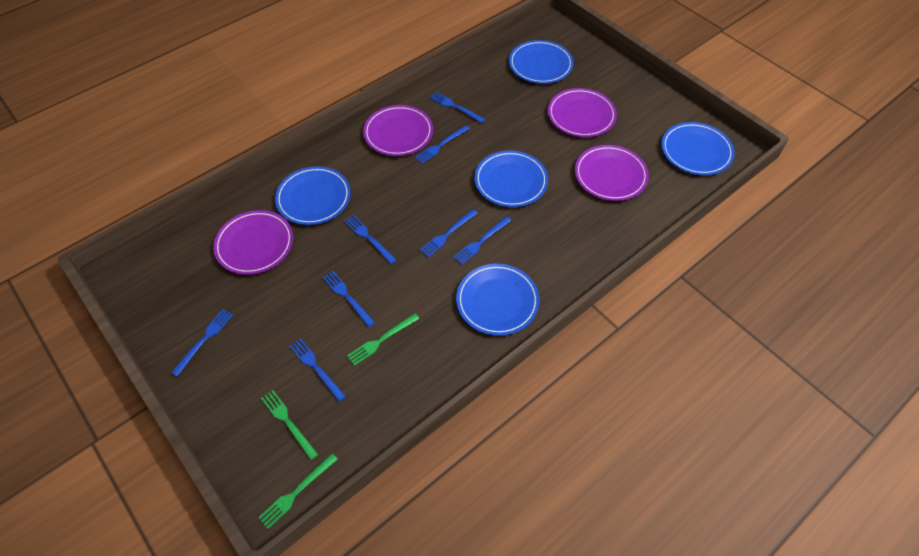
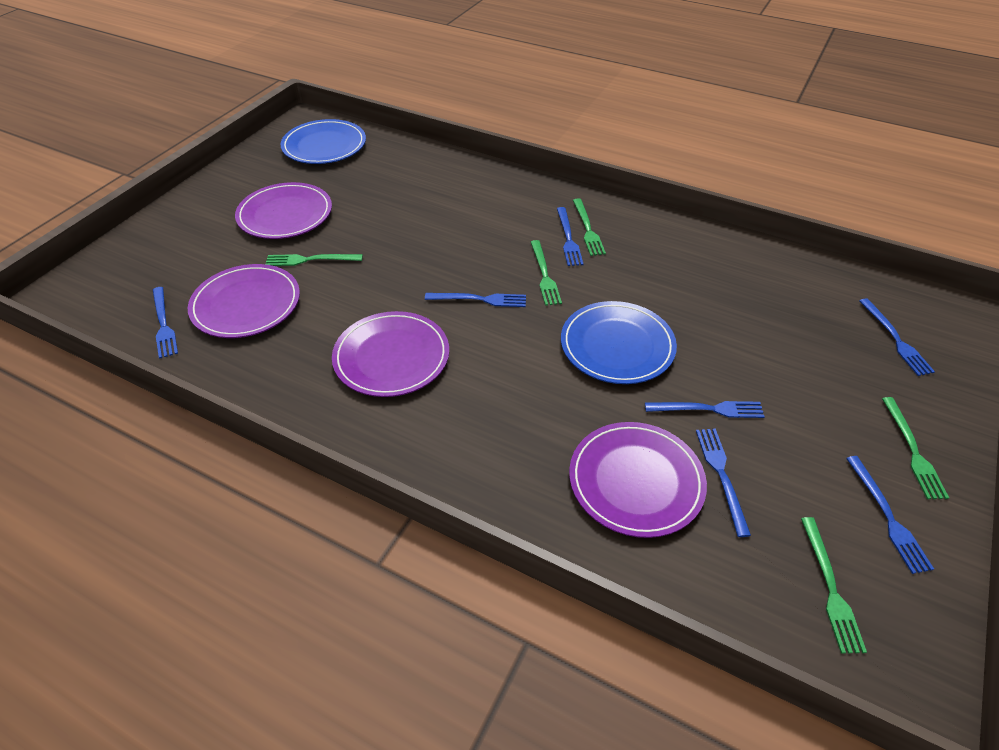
blue fork: [171,309,233,376] [289,338,346,402] [322,271,375,327] [344,215,396,264] [415,125,470,163] [420,209,477,257] [430,92,485,123] [453,216,511,264] = 8 -> [153,287,178,359] [425,293,526,307] [557,207,583,266] [645,401,765,418] [696,428,751,537] [846,456,934,574] [859,298,935,376] = 7
blue plate: [275,166,351,225] [456,264,539,336] [474,150,548,207] [509,40,574,84] [661,122,735,175] = 5 -> [280,119,366,164] [561,301,677,384] = 2
green fork: [258,453,338,529] [261,390,318,460] [347,313,419,366] = 3 -> [265,254,363,266] [531,240,562,306] [573,199,606,256] [801,517,867,654] [882,397,949,499] = 5

